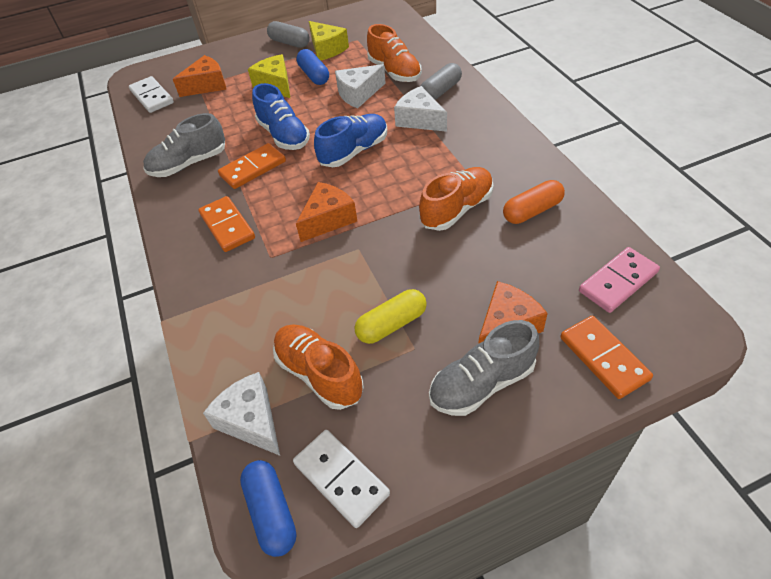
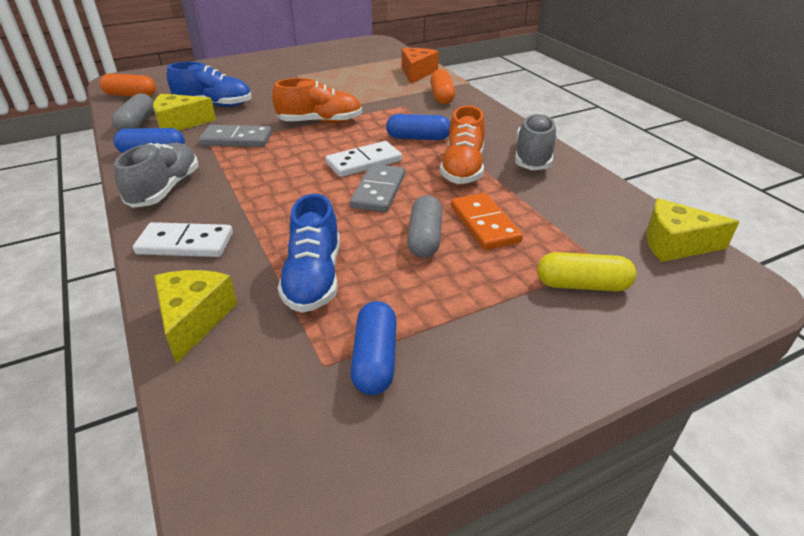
blue capsule: [240,460,297,557] [296,49,329,85] = 2 -> [114,128,185,153] [351,301,397,395] [386,114,450,140] = 3
grey domino: none = 0 -> [199,125,272,147] [350,164,405,212] = 2
orange capsule: [503,180,565,224] = 1 -> [99,74,156,97] [430,69,455,104] = 2
orange cheese: [173,55,226,97] [296,182,357,242] [478,281,548,344] = 3 -> [401,48,439,84] = 1
orange domino: [198,196,255,252] [218,143,286,189] [560,316,653,399] = 3 -> [451,193,523,250] = 1
orange shoe: [273,324,364,410] [367,24,422,82] [419,167,494,231] = 3 -> [272,78,362,123] [440,106,485,184] = 2
pink domino: [579,247,660,313] = 1 -> none = 0
white cheese: [203,372,280,456] [335,64,386,108] [394,86,447,132] = 3 -> none = 0
yellow cheese: [248,54,290,98] [309,21,349,61] = 2 -> [153,94,216,131] [154,270,237,364] [646,198,740,262] = 3

